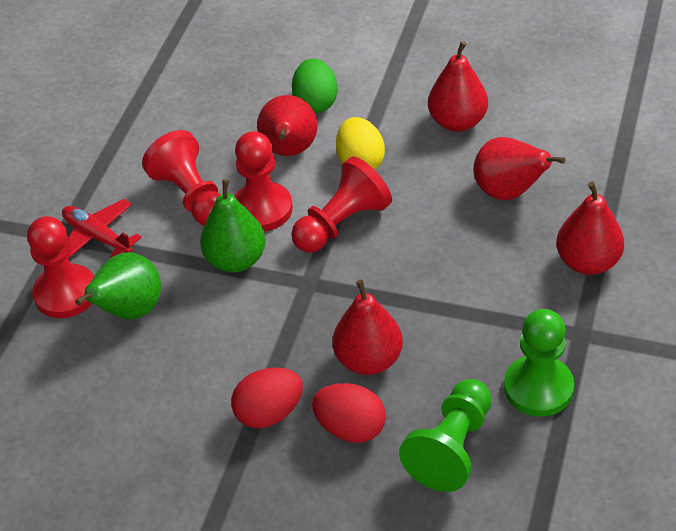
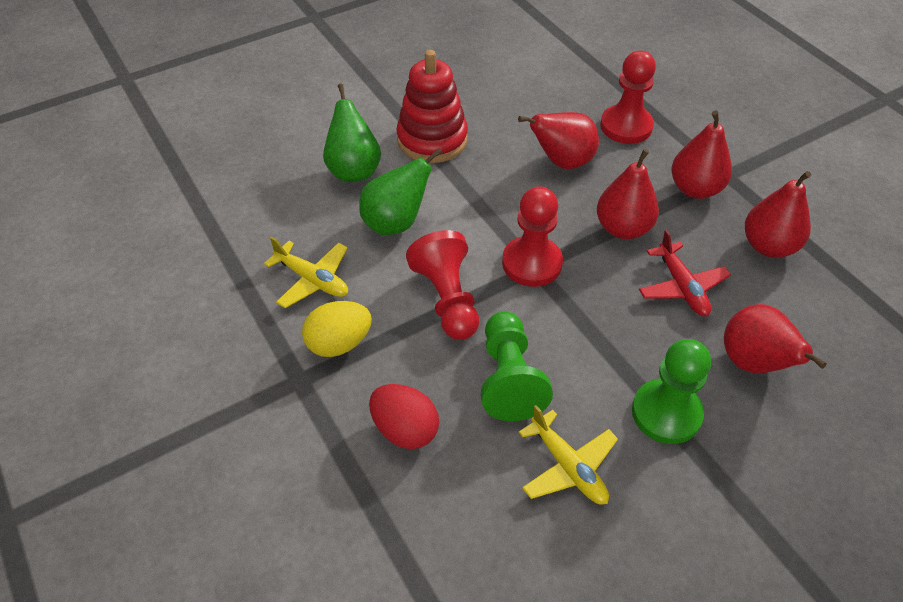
green egg: [292,58,338,113] = 1 -> none = 0
red egg: [231,367,303,428] [312,383,386,443] = 2 -> [369,384,439,449] = 1
red pawn: [27,216,94,318] [142,130,221,226] [234,131,293,231] [291,157,392,252] = 4 -> [406,230,479,340] [502,187,563,287] [600,51,656,144] = 3
red stacking toy: none = 0 -> [396,50,468,163] = 1
yellow plane: none = 0 -> [264,236,348,308] [519,405,618,505] = 2

